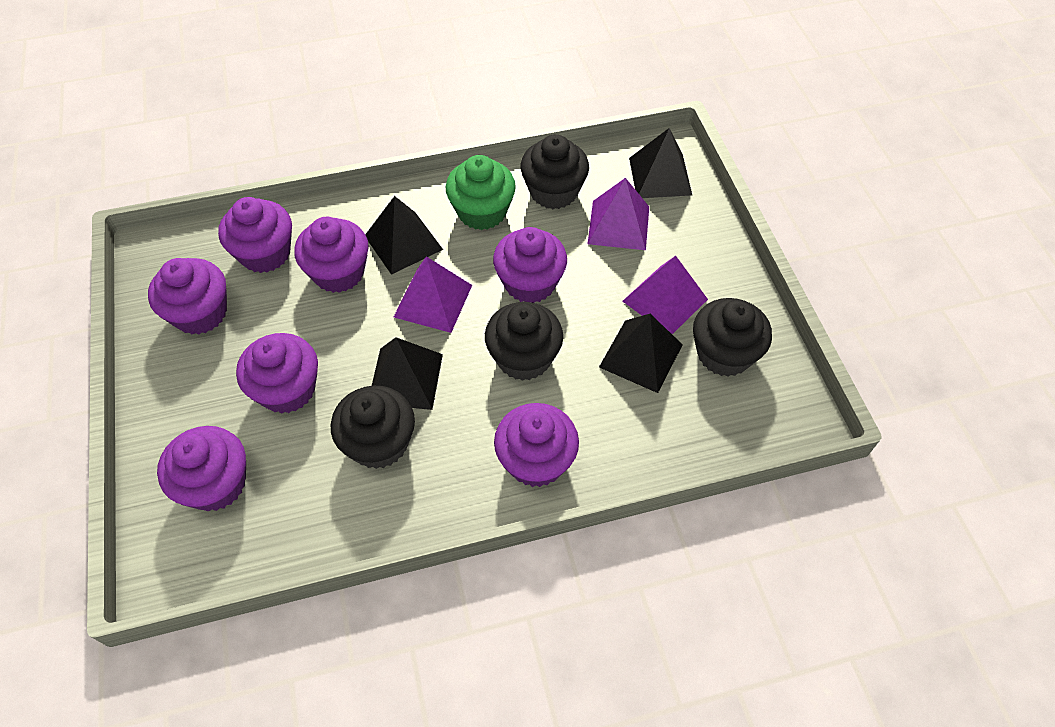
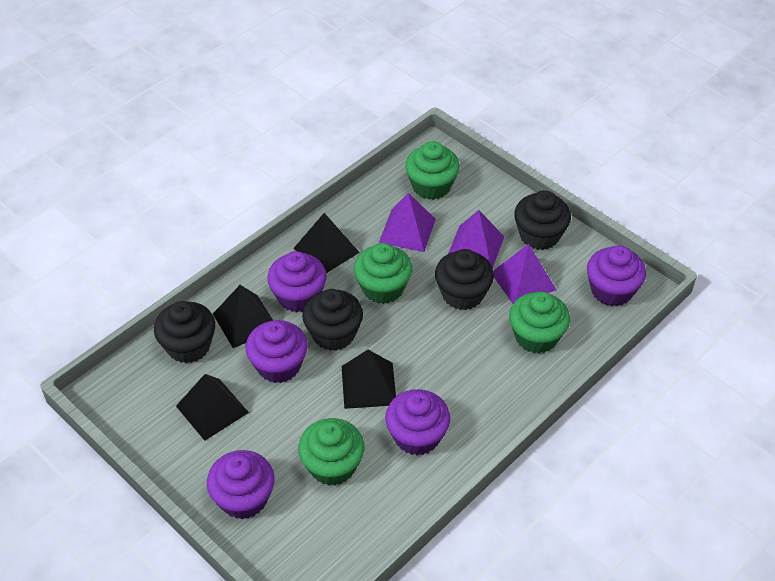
green cupcake: [446,155,516,230] = 1 -> [298,418,365,486] [354,243,412,304] [405,141,460,200] [509,292,570,354] = 4
purple cupcake: [148,258,227,335] [157,426,246,511] [218,197,292,273] [236,333,318,414] [294,217,369,293] [493,227,567,303] [494,403,579,487] = 7 -> [207,450,274,519] [246,320,308,383] [267,251,327,312] [385,389,450,456] [587,245,646,306] = 5

